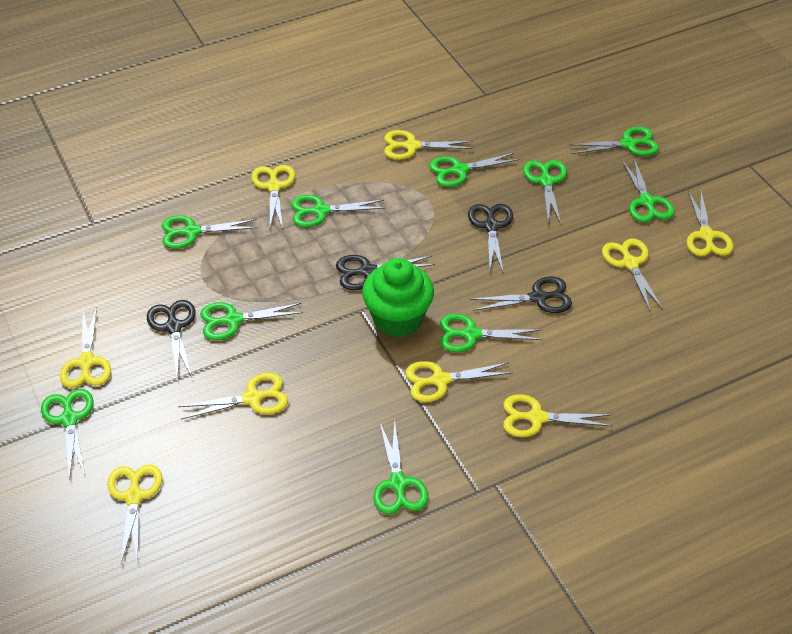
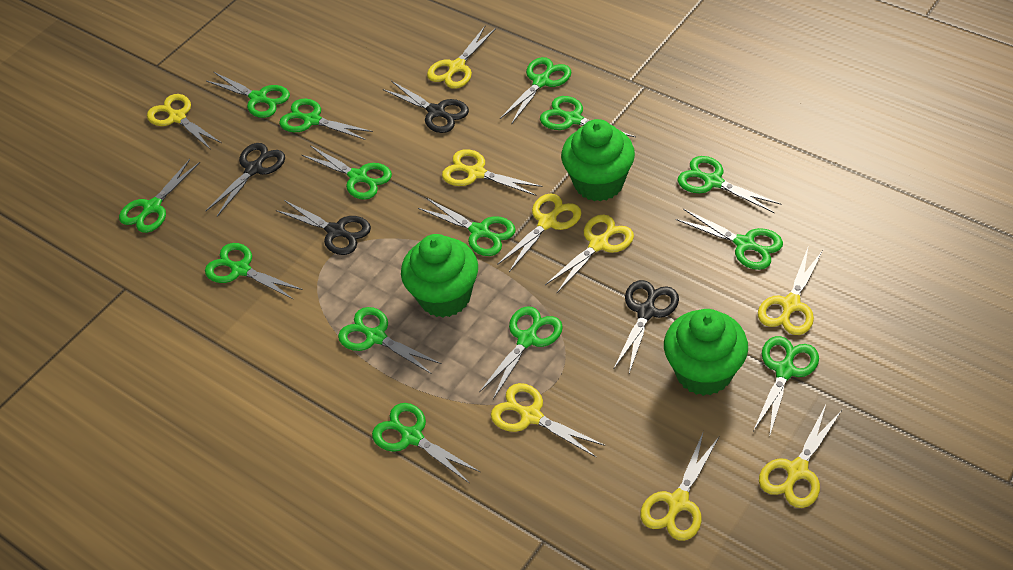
green cupcake: [362,258,434,338] = 1 -> [401,234,478,317] [561,119,635,202] [664,309,748,396] = 3
green scissors: [41,389,94,480] [162,215,258,249] [200,302,303,340] [291,195,385,227] [373,420,429,514] [429,152,520,187] [440,314,543,352] [523,160,567,224] [568,127,659,156] [622,158,674,222] = 10 -> [119,159,200,233] [205,243,303,300] [206,72,290,118] [279,99,373,140] [302,146,392,200] [338,307,442,374] [372,403,480,484] [418,198,516,256] [479,306,563,399] [500,57,571,125] [540,96,636,137] [676,209,783,270] [677,156,781,213] [753,336,819,438] = 14

